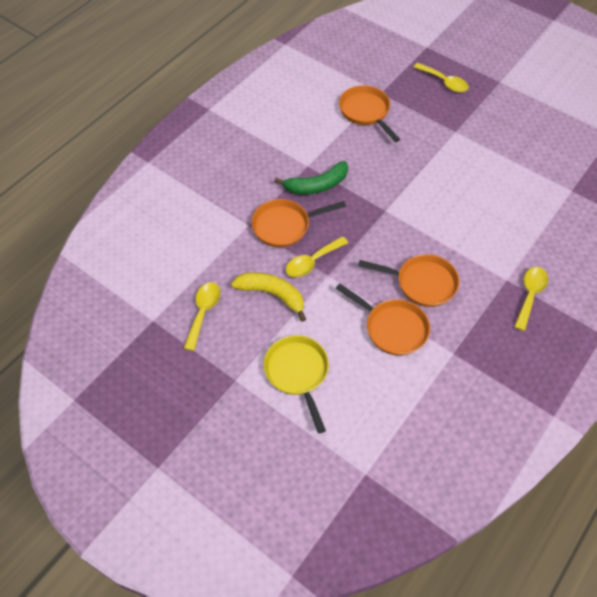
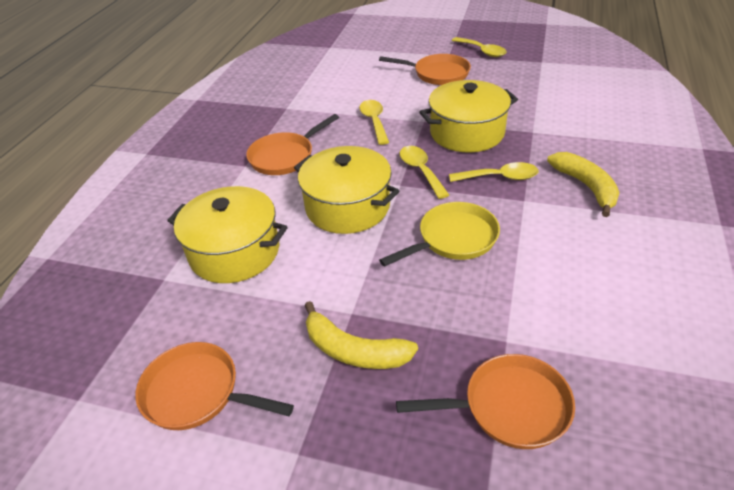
green banana: [274,161,348,195] = 1 -> none = 0
yellow banana: [231,272,306,322] = 1 -> [305,301,418,369] [547,152,620,217] = 2
yellow pot: none = 0 -> [167,186,287,283] [294,146,399,234] [419,80,518,153] = 3

